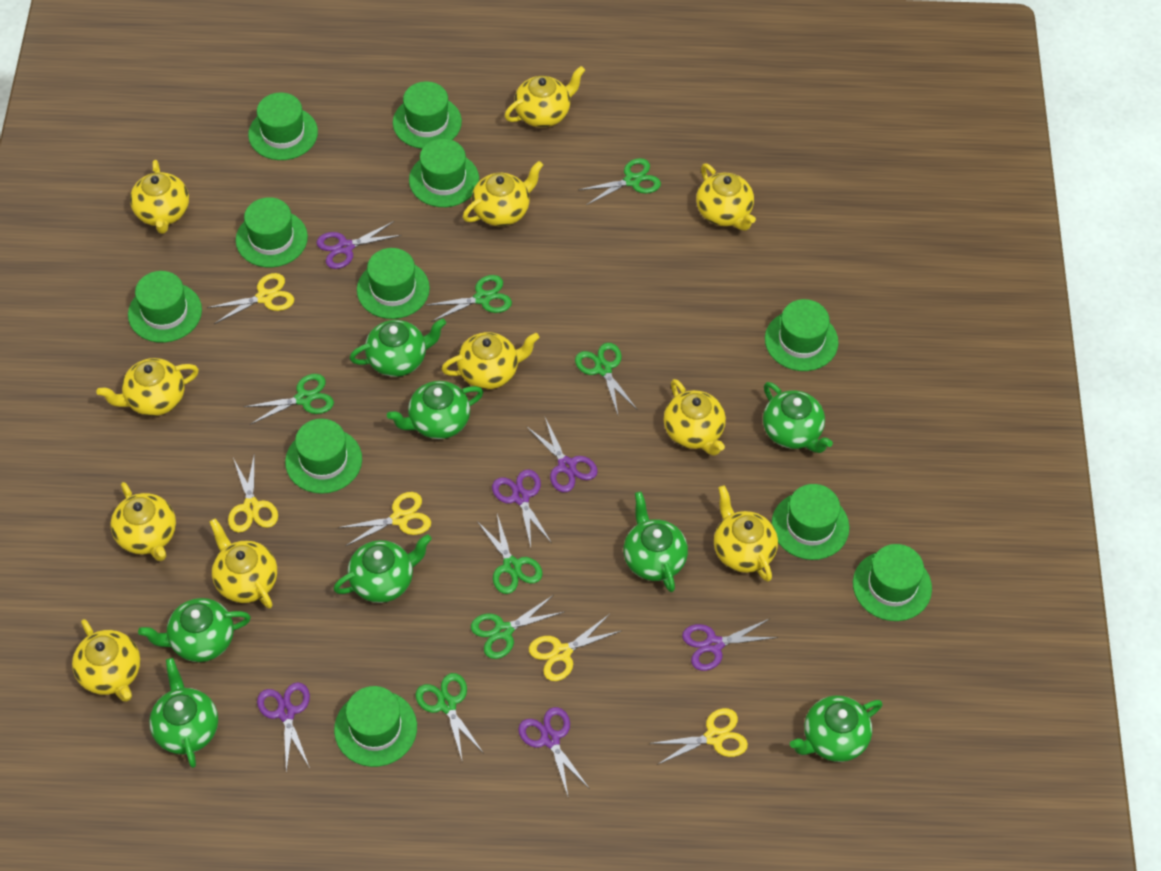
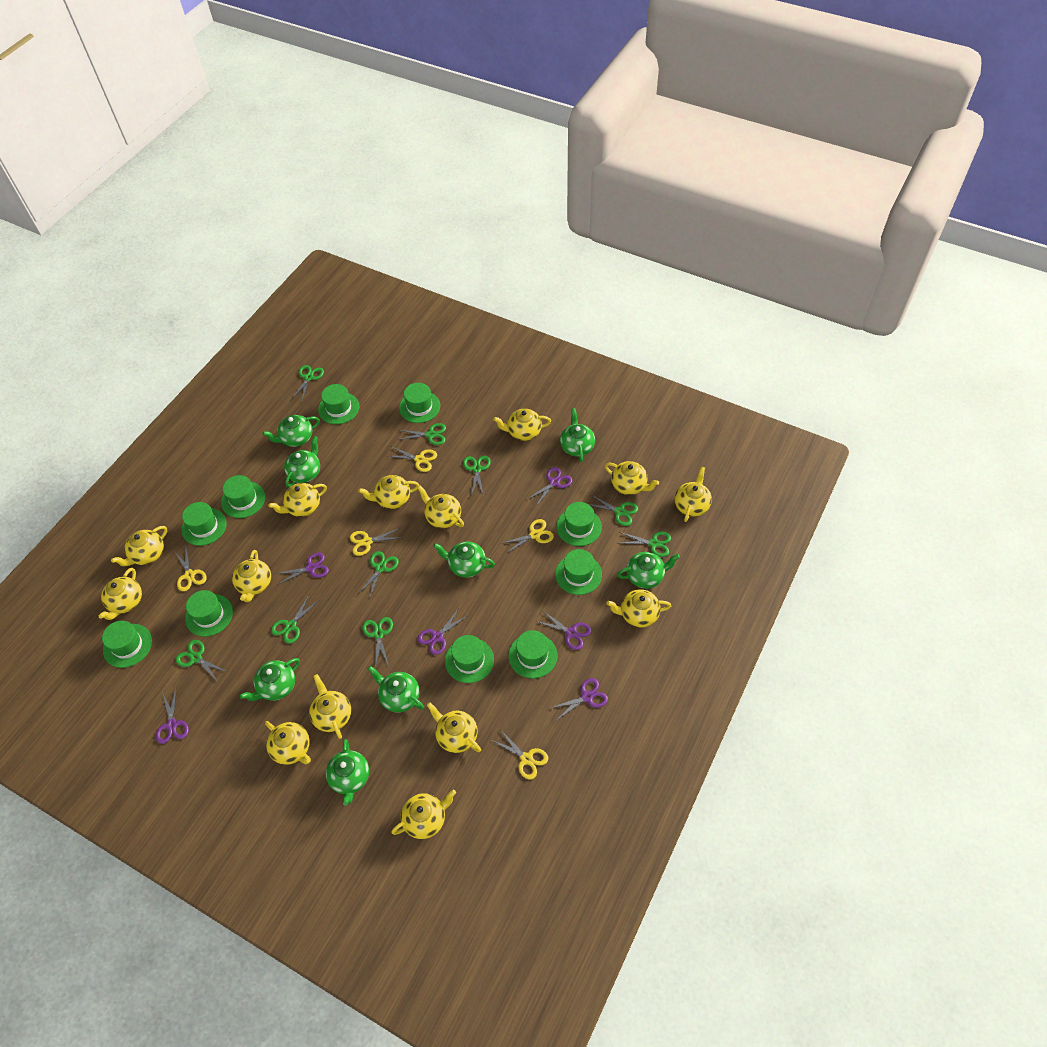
green hat: [128,271,202,343] [236,197,308,267] [248,93,318,160] [285,419,362,494] [334,686,417,767] [357,248,430,319] [393,82,462,149] [409,139,479,207] [765,299,838,371] [772,484,849,560] [853,544,932,621] = 11 -> [102,621,152,668] [182,502,227,546] [185,590,233,637] [221,475,265,518] [318,384,359,424] [399,383,440,423] [445,635,494,683] [508,630,557,678] [555,549,602,595] [556,502,602,546] = 10
green scissors: [244,374,334,424] [415,673,483,760] [426,275,512,322] [471,595,564,659] [477,514,543,594] [575,343,637,415] [578,158,661,205] = 7 -> [176,640,228,680] [271,595,318,644] [291,365,324,401] [358,551,399,600] [362,617,393,668] [398,423,446,445] [463,456,491,496] [589,494,638,526] [620,532,671,557] = 9
yellow teapot: [72,619,140,702] [97,358,199,416] [110,482,176,561] [130,160,189,234] [209,518,277,609] [442,332,540,389] [463,161,543,226] [505,66,585,128] [664,379,726,456] [696,164,756,231] [714,485,778,582] = 11 -> [98,568,142,620] [111,526,167,566] [232,550,271,602] [265,721,311,765] [268,483,327,517] [309,674,351,739] [358,475,419,509] [391,790,456,839] [417,486,464,528] [427,702,481,753] [493,409,551,441] [605,461,659,495] [606,589,671,627] [674,466,712,522] = 14

